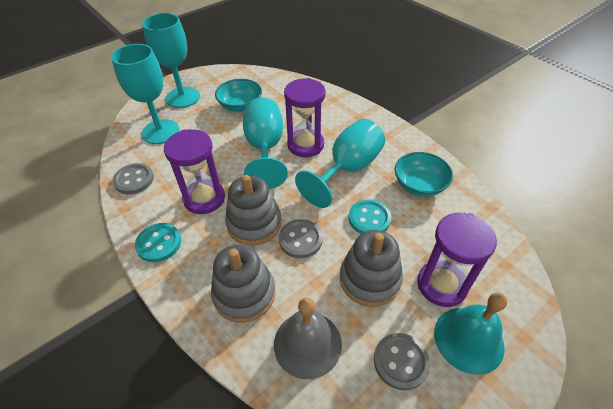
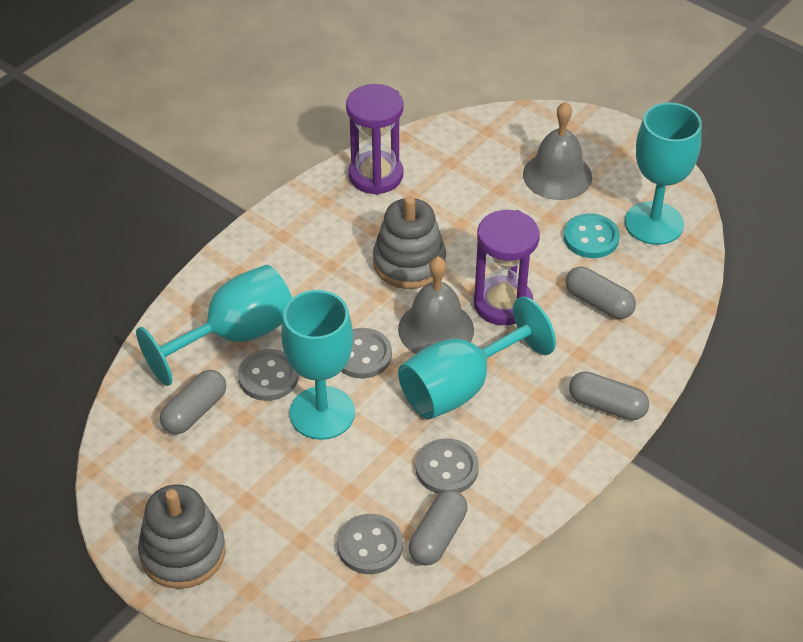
grey bell: [274,297,342,379] = 1 -> [398,257,474,354] [523,102,592,200] = 2
grey button: [113,163,154,194] [279,219,323,258] [374,333,430,390] = 3 -> [238,349,298,401] [337,514,403,574] [341,328,392,379] [416,438,479,494] = 4
grey capsule: none = 0 -> [160,370,226,434] [409,490,468,565] [565,267,636,319] [569,371,649,420] = 4
grey stacking toy: [211,245,276,323] [225,175,281,246] [340,230,403,307] = 3 -> [138,484,226,589] [373,196,446,289] = 2
purple hourglass: [164,129,225,214] [284,78,326,157] [417,213,497,307] = 3 -> [346,84,403,195] [474,210,540,325] = 2
turquoise bell: [434,292,507,375] = 1 -> none = 0
turquoise bowl: [215,79,262,112] [395,152,453,197] = 2 -> none = 0
turquoise button: [135,223,181,262] [349,199,391,234] = 2 -> [564,213,620,258] = 1

